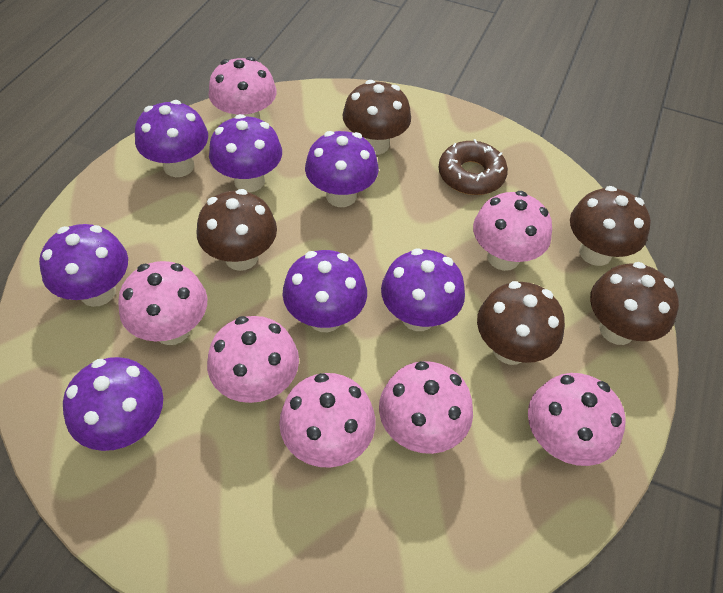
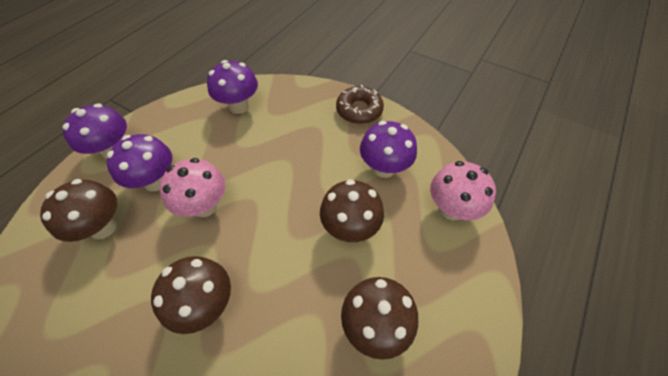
brown mushroom: [196,189,277,271] [342,80,411,155] [477,281,565,365] [570,186,651,266] [590,262,679,345] = 5 -> [40,179,117,242] [151,256,231,334] [320,179,384,242] [341,277,418,360] = 4
pink mushroom: [118,261,207,345] [207,316,299,403] [208,57,277,119] [279,373,375,468] [379,361,473,454] [473,191,552,271] [528,373,626,466] = 7 -> [159,158,226,217] [430,161,496,220] = 2
purple mushroom: [39,224,128,307] [63,357,163,451] [135,100,208,177] [209,114,282,192] [283,250,367,332] [305,131,379,207] [381,248,465,331] = 7 -> [62,104,127,160] [106,134,172,192] [207,60,258,114] [360,121,417,178] = 4

